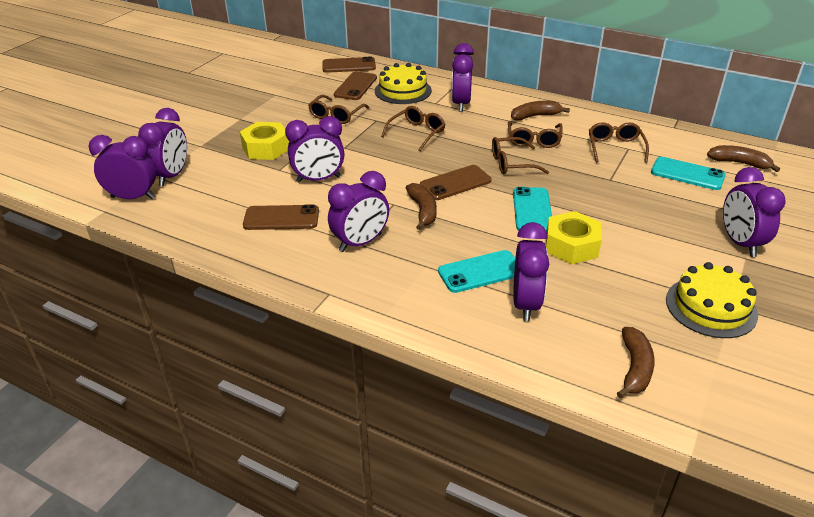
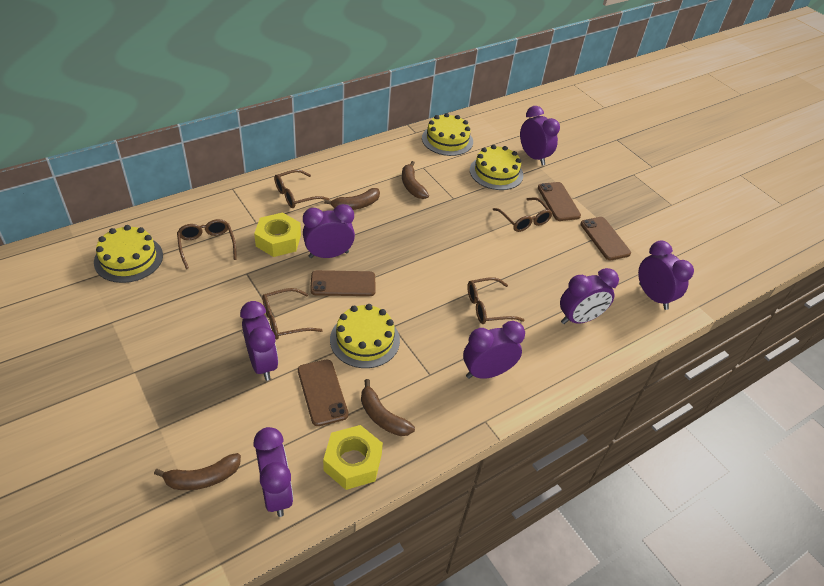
turquoise phone: [438,250,515,293] [513,187,552,231] [651,157,726,190] = 3 -> none = 0
yellow cake: [375,63,432,104] [666,262,758,338] = 2 -> [94,225,163,283] [330,304,400,368] [422,113,473,156] [470,145,523,190] = 4

